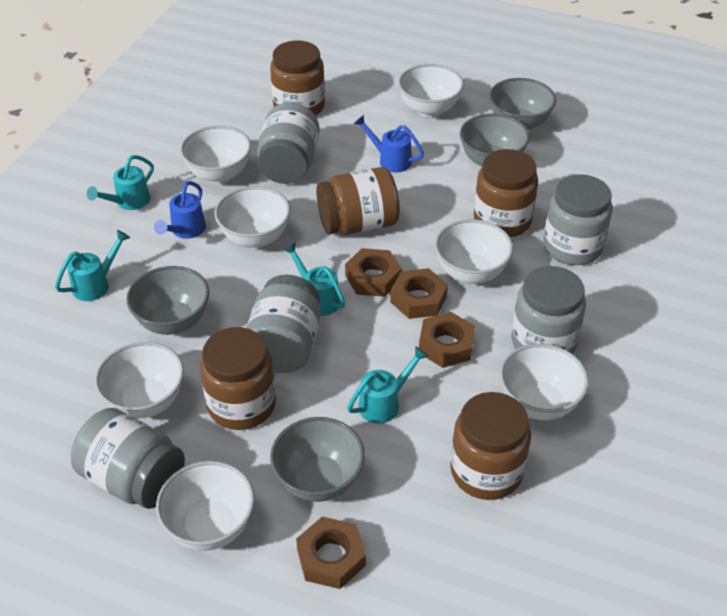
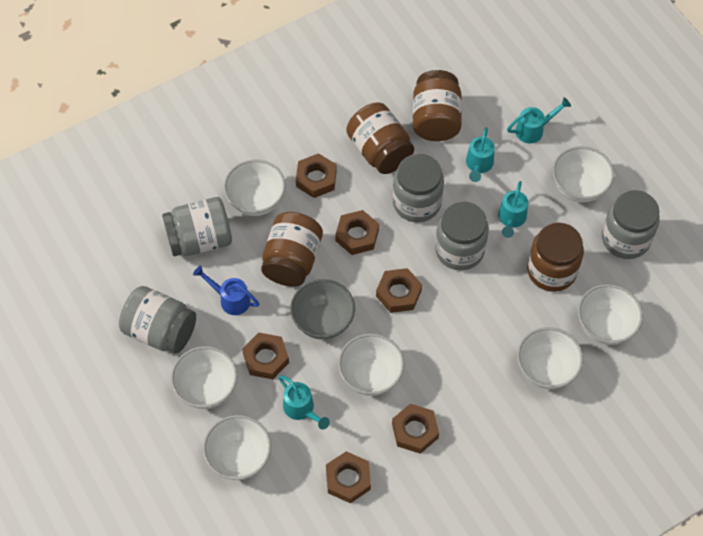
blue watering can: [154,181,206,239] [354,115,424,172] = 2 -> [193,265,259,315] = 1
brown jar: [200,327,276,430] [270,40,325,116] [316,167,400,235] [450,392,531,500] [474,149,538,237] = 5 -> [261,212,323,287] [346,103,414,174] [413,70,462,141] [527,223,584,292] = 4
brown nut: [296,517,366,589] [345,248,402,297] [390,268,448,319] [419,312,475,368] = 4 -> [242,332,289,379] [296,153,337,198] [326,451,371,503] [335,210,379,255] [376,268,422,313] [392,404,439,454] = 6
grey bowl: [126,266,209,335] [270,417,365,502] [460,113,530,167] [489,78,556,130] = 4 -> [290,279,355,340] = 1

